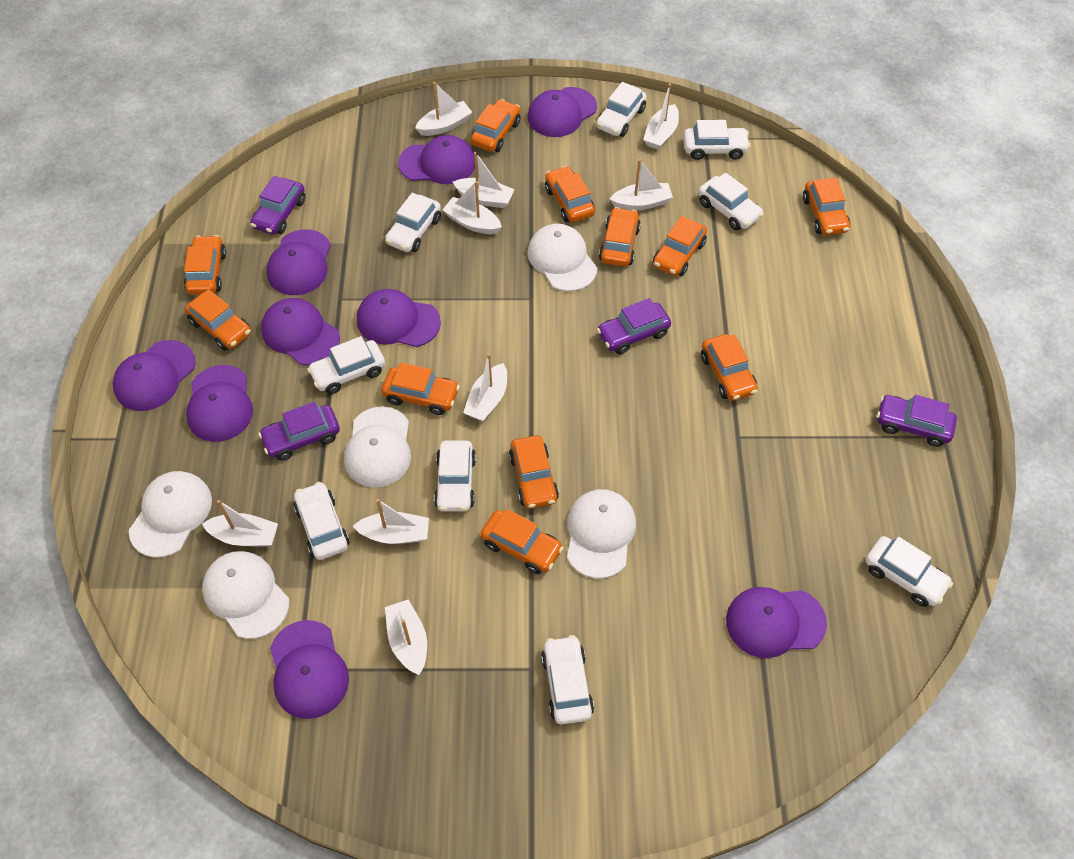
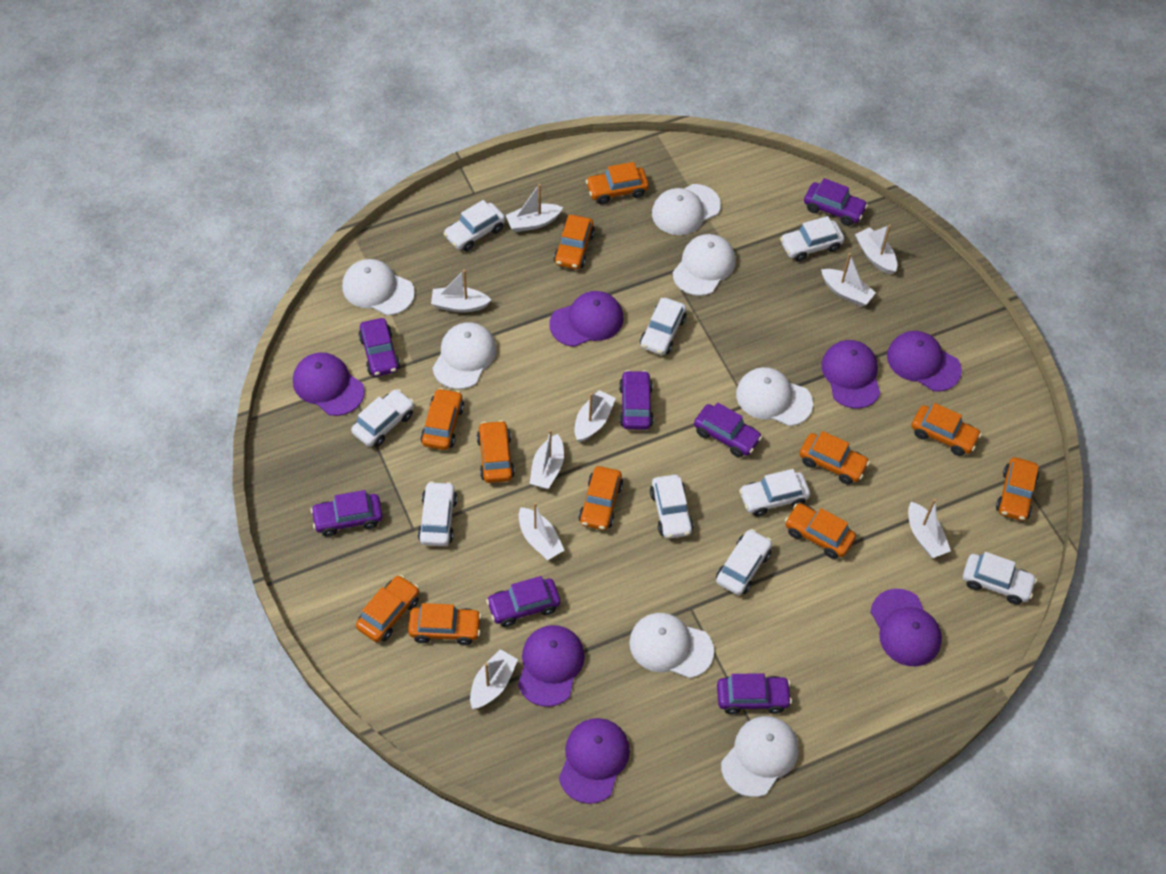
purple cap: [113,340,196,411] [186,365,253,442] [261,298,340,365] [267,229,331,295] [270,620,349,719] [357,289,441,347] [398,135,475,184] [528,87,597,137] [726,587,827,658] = 9 -> [293,352,365,416] [518,625,585,707] [549,291,624,347] [559,718,630,804] [821,340,880,409] [871,589,942,666] [887,331,962,391] = 7
purple car: [250,176,305,235] [258,402,340,461] [597,298,671,354] [877,395,957,447] = 4 -> [311,490,383,537] [358,318,400,377] [486,576,560,627] [619,370,654,430] [694,402,762,458] [717,673,792,714] [804,178,868,226] = 7
white cap: [129,471,212,558] [202,551,289,639] [344,406,411,487] [527,224,597,292] [567,489,636,579] = 5 -> [342,259,415,315] [433,322,497,389] [629,613,714,678] [652,184,721,235] [672,234,736,296] [721,716,799,797] [736,367,813,426] = 7

